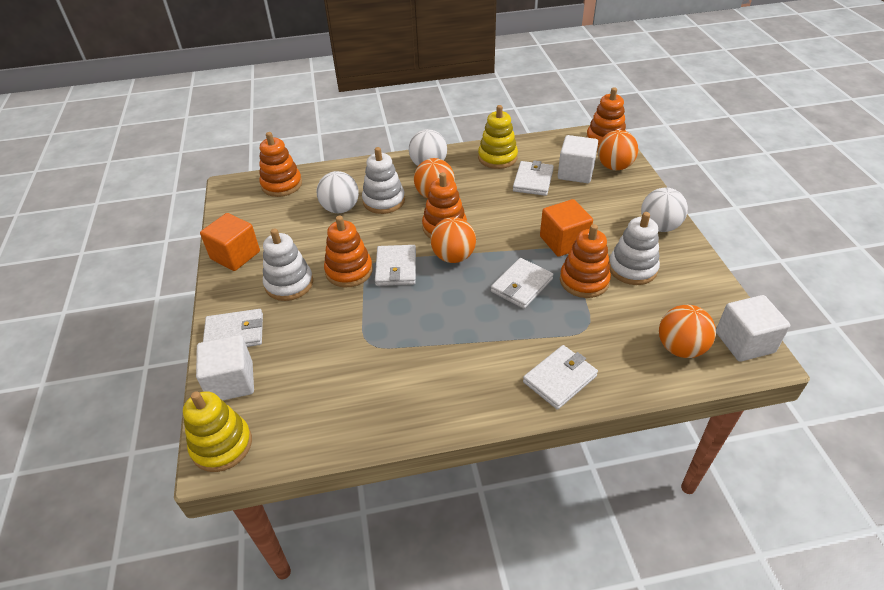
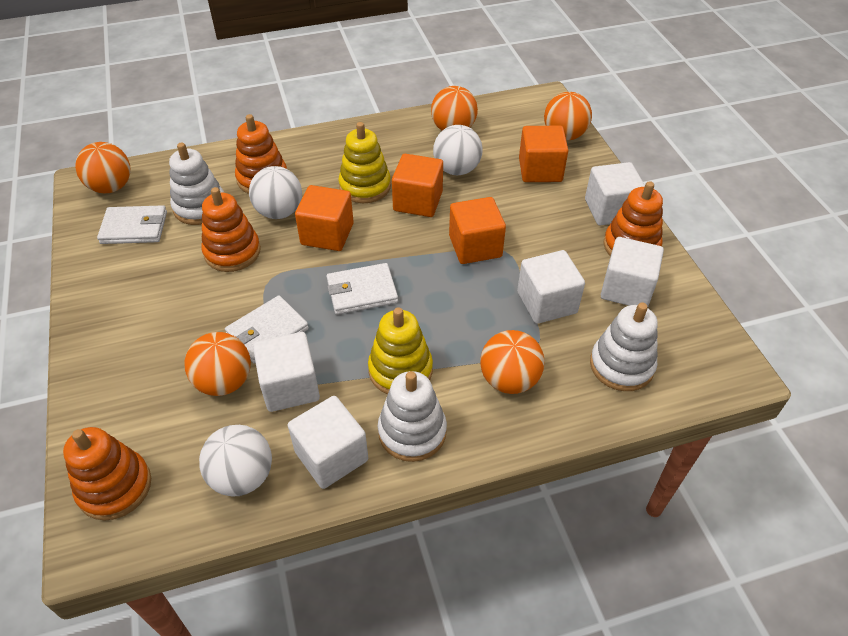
orange ball: [414,158,455,199] [430,217,476,263] [597,130,638,170] [659,305,716,358] = 4 -> [75,142,131,193] [185,332,251,396] [431,86,478,131] [480,330,545,394] [544,92,592,140] = 5
orange cube: [200,213,260,271] [540,199,593,257] = 2 -> [295,185,354,251] [392,154,443,217] [449,197,506,264] [519,126,568,182] = 4
orange stacking toy: [259,132,302,197] [324,216,373,288] [422,172,467,238] [560,224,611,298] [586,87,626,149] = 5 -> [63,427,151,520] [202,187,261,272] [235,114,287,194] [604,181,663,256] = 4
white cube: [196,335,254,400] [558,135,598,183] [716,295,790,362] = 3 -> [253,332,320,412] [287,396,368,489] [517,250,585,324] [585,162,645,225] [601,237,664,307] = 5
white wallet: [203,309,263,347] [375,245,416,286] [491,258,553,309] [513,161,554,196] [523,345,598,410] = 5 -> [97,205,167,244] [225,295,309,364] [326,263,398,315] = 3

